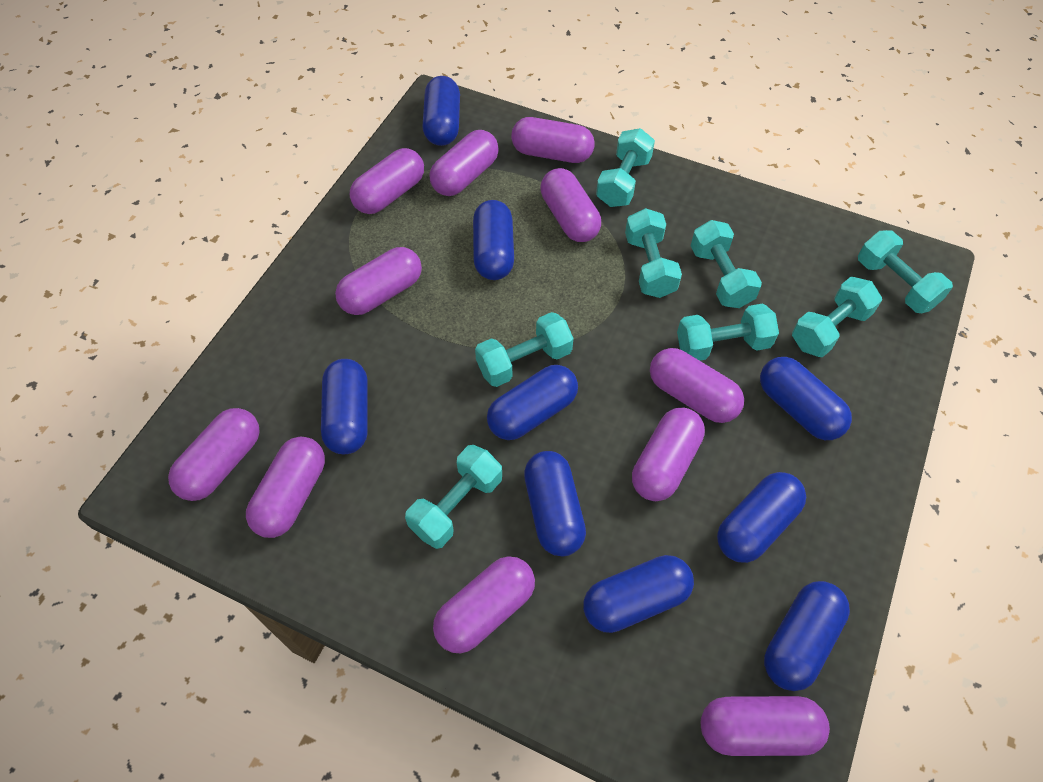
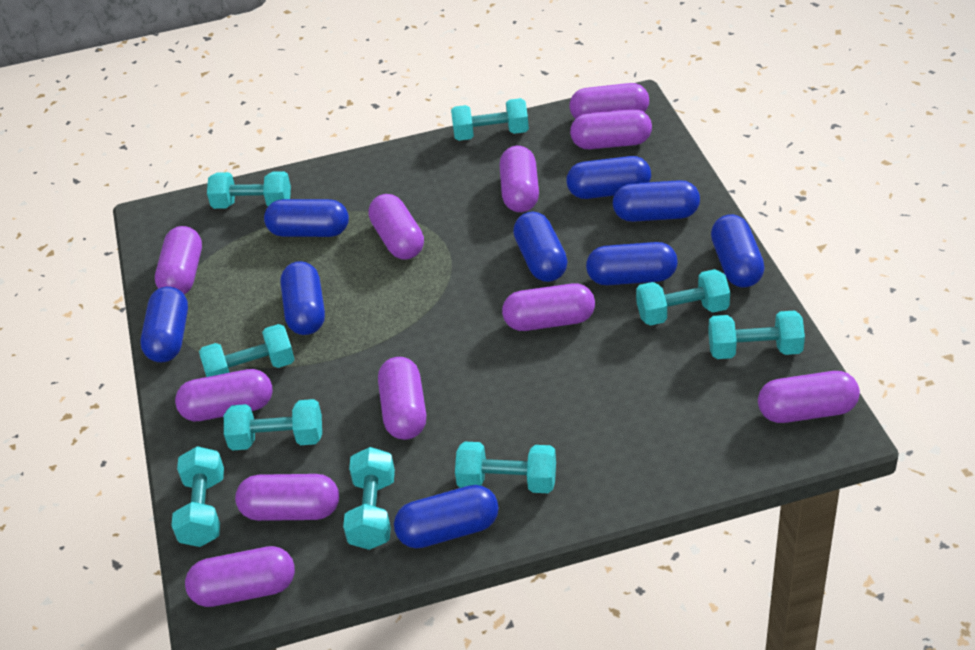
turquoise dumbbell: [405,445,502,549] [475,312,573,387] [596,128,655,207] [625,208,682,298] [677,304,779,361] [691,220,762,308] [792,277,882,357] [858,230,953,313] = 8 -> [171,446,224,547] [199,324,295,377] [207,171,291,209] [224,399,322,451] [343,447,395,550] [451,98,529,141] [455,442,556,493] [636,269,730,326] [708,311,805,359] = 9

